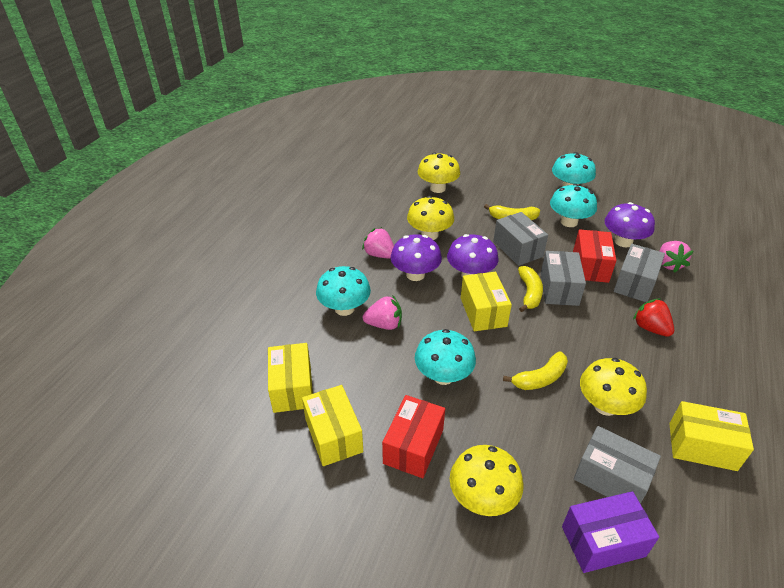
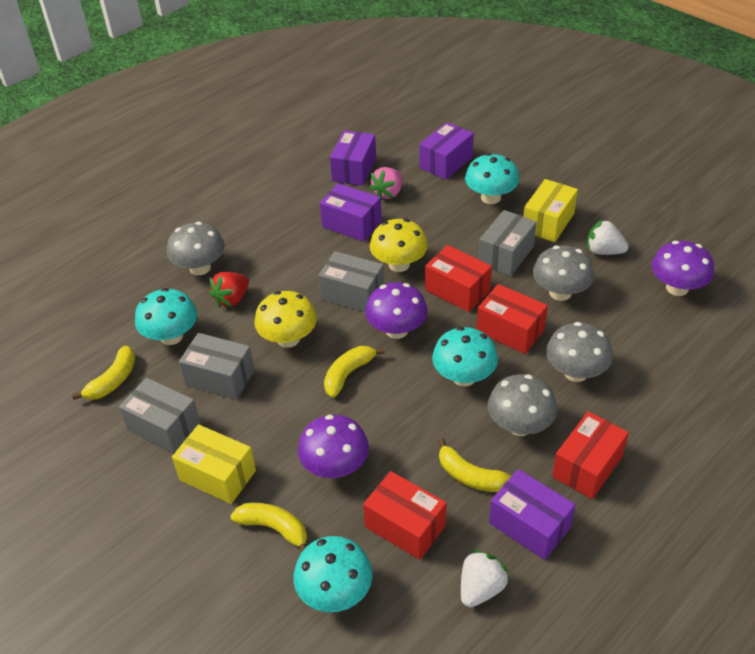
grey mushroom: none = 0 -> [167,222,225,275] [488,374,557,436] [533,245,594,301] [546,322,613,382] = 4
pink strawberry: [362,227,394,259] [363,295,402,330] [660,241,693,273] = 3 -> [369,167,403,200] = 1
purple box: [562,491,659,573] = 1 -> [320,183,382,242] [330,130,376,186] [419,122,474,180] [489,469,576,560] = 4
red box: [382,395,445,478] [573,229,617,283] = 2 -> [363,471,446,560] [425,245,492,312] [477,284,548,354] [552,411,629,499] = 4
white strawberry: none = 0 -> [461,550,510,607] [587,219,628,255] = 2
yellow banana: [484,204,540,220] [503,351,568,390] [518,266,543,312] = 3 -> [72,346,135,400] [230,503,307,553] [324,346,385,398] [438,438,511,492] = 4
yellow box: [268,343,313,413] [302,385,363,466] [461,272,512,331] [669,401,754,471] = 4 -> [172,424,256,504] [524,179,578,242] = 2
yellow mushroom: [407,196,454,240] [418,152,460,193] [450,445,523,516] [580,358,647,416] = 4 -> [254,291,317,348] [370,219,428,272] = 2

